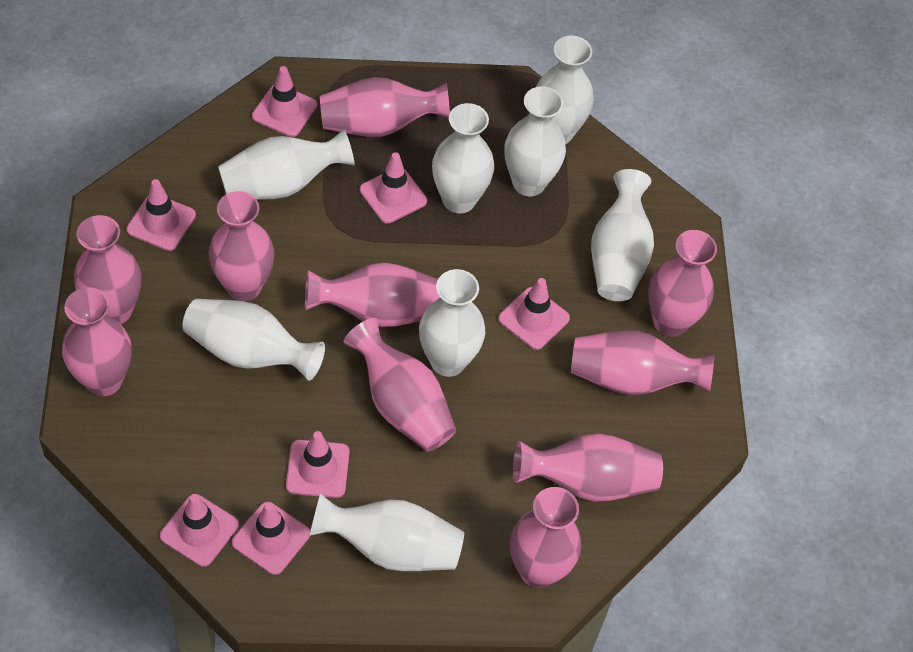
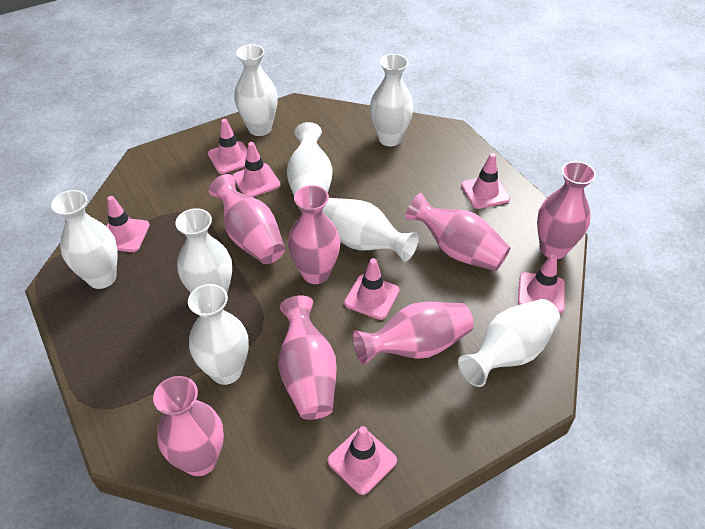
pink vase: [62,287,132,396] [74,215,141,324] [209,191,274,301] [305,263,441,327] [320,77,450,137] [344,318,456,452] [510,487,581,588] [513,433,663,502] [571,330,715,396] [648,230,717,337] = 10 -> [153,376,224,476] [209,174,285,264] [278,295,337,420] [288,185,340,284] [353,302,473,365] [405,193,510,271] [537,161,596,259] = 7

